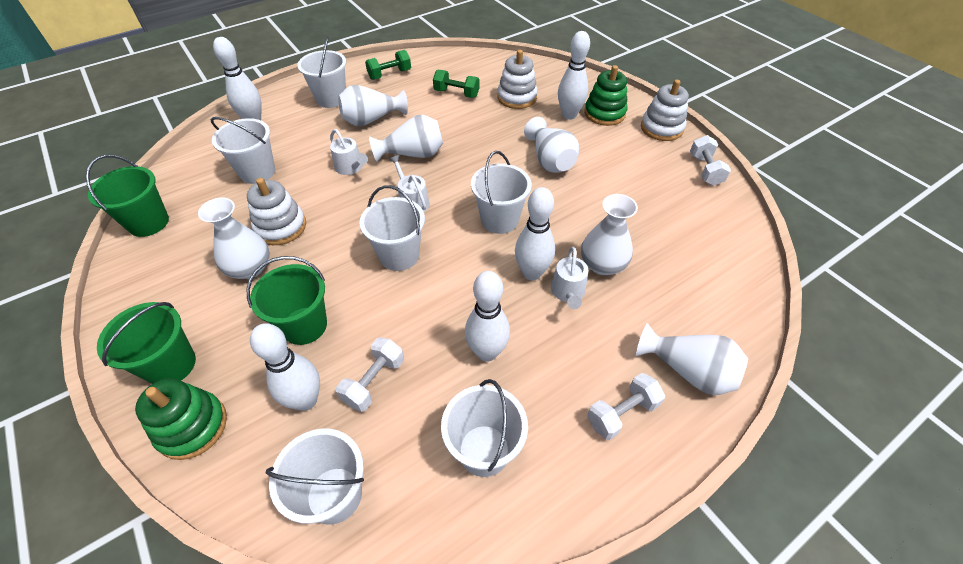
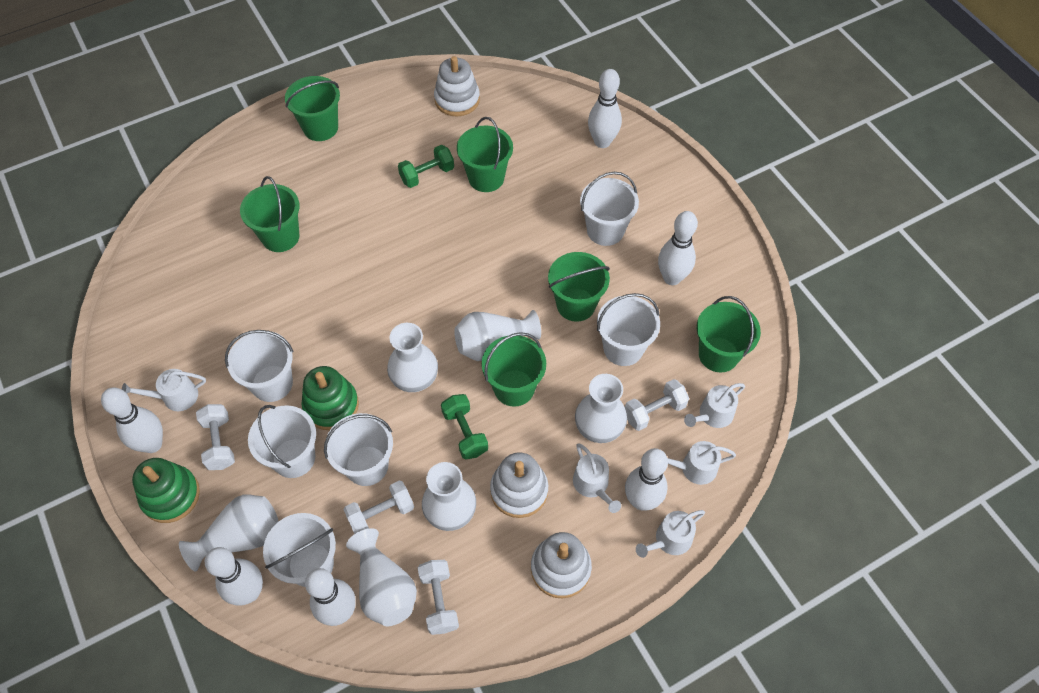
green bucket: [86,155,169,237] [97,302,196,384] [247,256,327,345] = 3 -> [240,176,300,252] [285,76,340,141] [457,117,513,192] [482,332,546,407] [548,252,610,322] [697,296,761,373] = 6
white bowling pin: [213,37,262,120] [250,323,320,411] [465,271,510,362] [515,187,555,281] [558,31,590,120] = 5 -> [101,387,163,453] [205,547,263,606] [305,568,355,626] [588,69,622,148] [625,448,668,511] [658,211,698,285] = 6
white dumbbell: [336,337,404,412] [587,373,665,440] [690,135,731,186] = 3 -> [196,404,235,470] [344,481,414,534] [418,560,459,635] [625,379,689,431] = 4
white watering can: [330,129,368,175] [389,155,430,212] [551,247,589,309] = 3 -> [122,369,206,411] [573,444,621,513] [636,510,705,558] [668,441,736,485] [684,383,745,428] = 5

